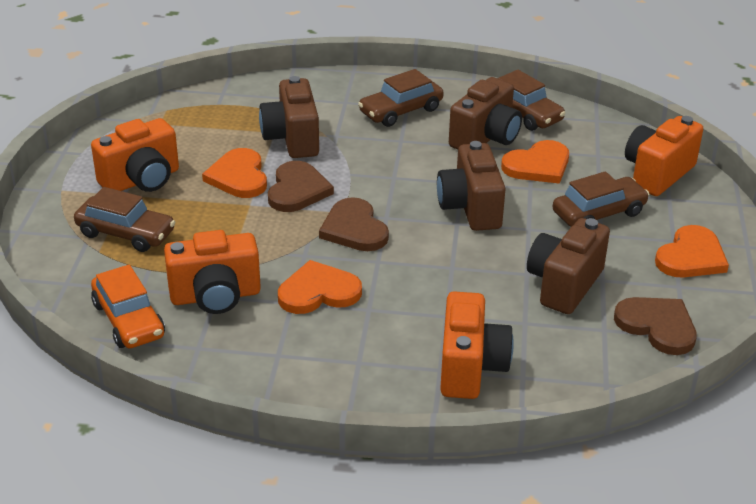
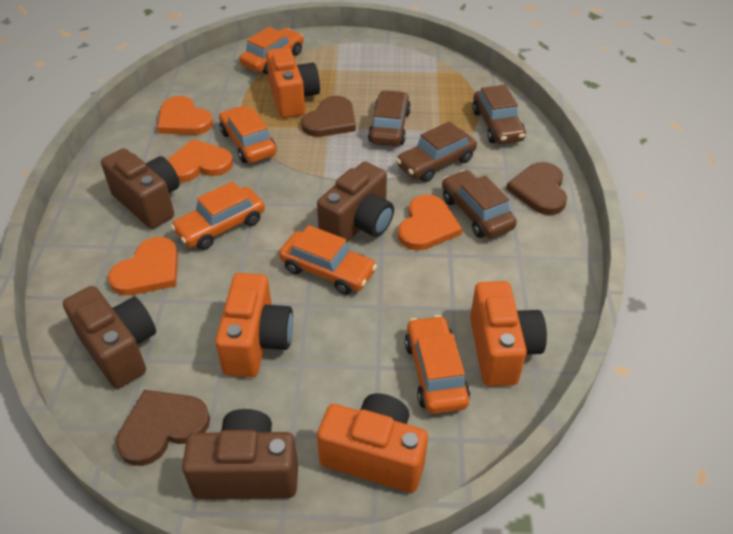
orange car: [91,264,165,348] = 1 -> [171,181,265,250] [219,106,276,163] [240,27,304,74] [279,225,377,295] [405,315,470,414] = 5

